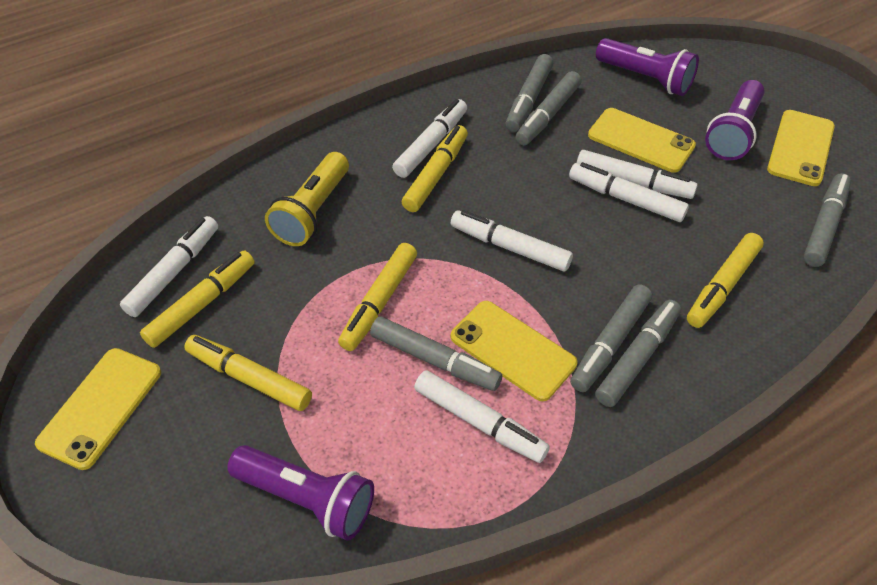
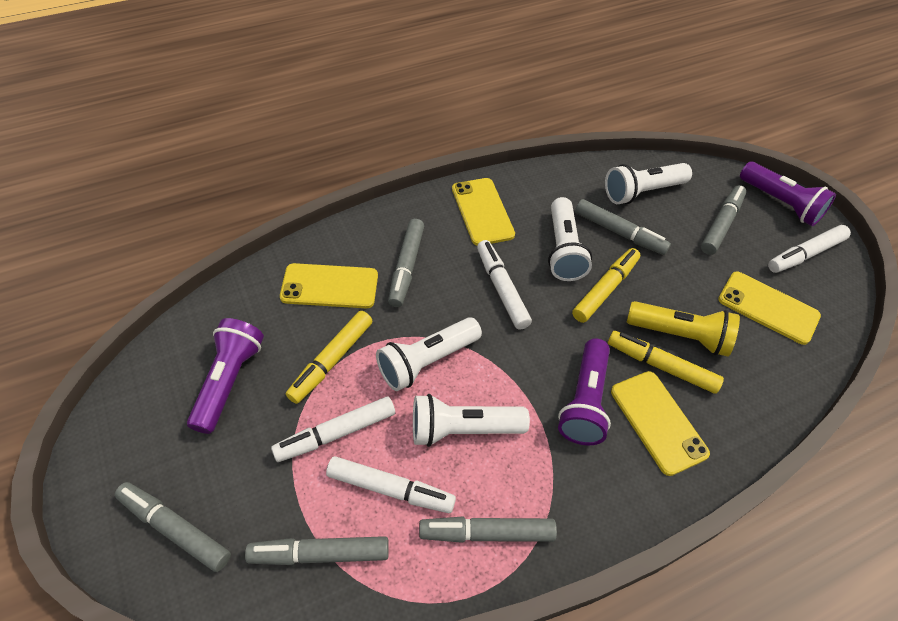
white flashlight: none = 0 -> [376,317,482,391] [413,394,530,447] [548,197,592,281] [605,163,692,204] = 4
white marker: [120,216,218,317] [392,99,467,178] [414,370,550,463] [451,210,573,272] [569,162,689,222] [577,150,698,199] = 6 -> [271,397,395,462] [326,456,456,513] [477,240,532,330] [768,225,851,273] = 4
yellow marker: [140,251,255,348] [184,335,312,411] [338,243,417,351] [402,125,468,212] [687,233,764,328] = 5 -> [286,311,372,404] [572,248,640,323] [608,331,724,394] = 3

